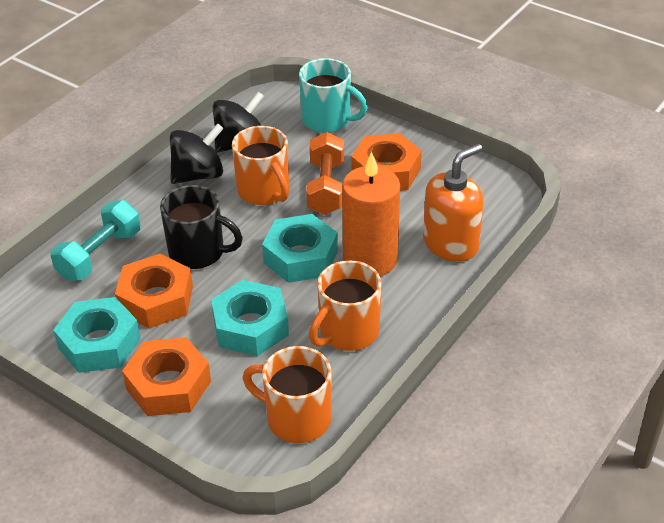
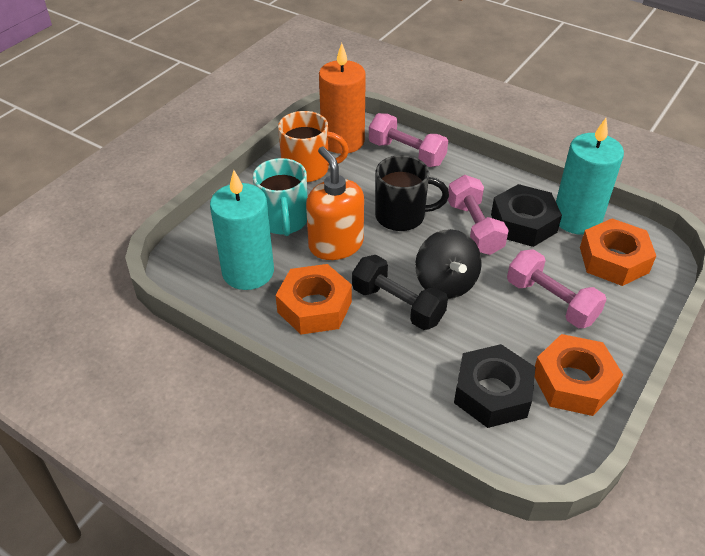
black dumbbell: none = 0 -> [352,255,448,330] = 1
black nut: none = 0 -> [454,344,535,428] [491,184,562,247] = 2
black spinning top: [170,123,224,184] [213,92,264,153] = 2 -> [415,229,482,299] = 1
orange dumbbell: [306,132,344,215] = 1 -> none = 0
orange mug: [232,126,289,205] [243,346,332,443] [309,260,382,351] = 3 -> [278,111,349,182] = 1
pink dumbbell: none = 0 -> [369,113,448,167] [448,175,509,255] [507,249,607,328] = 3
turquoise candle: none = 0 -> [210,170,274,290] [556,118,624,235] = 2
turquoise dumbbell: [50,200,141,281] = 1 -> none = 0
turquoise nut: [53,297,141,373] [211,280,289,356] [262,214,338,283] = 3 -> none = 0

